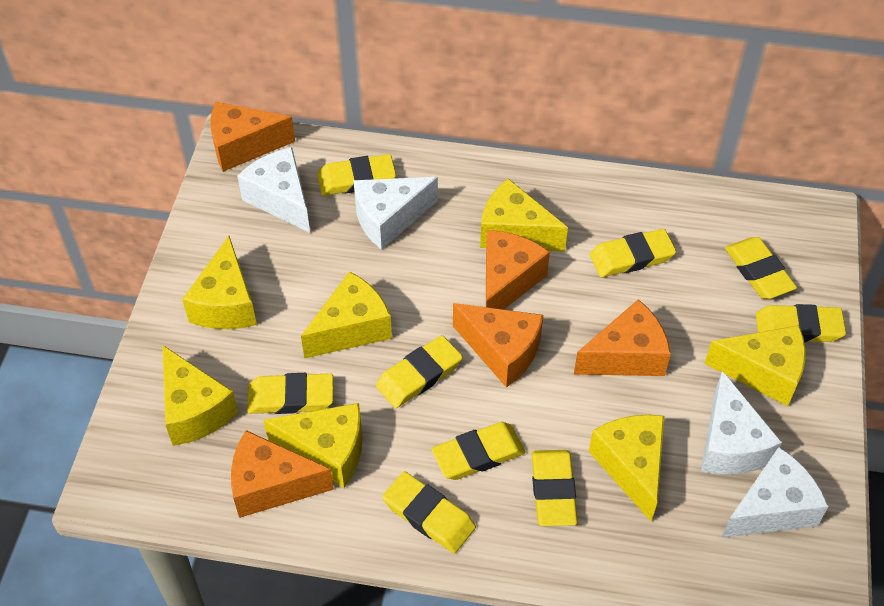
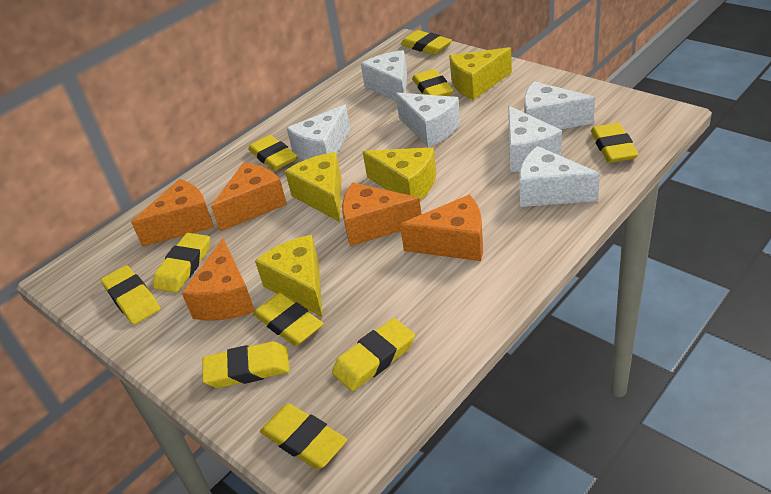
white cheese: [237,147,310,233] [353,177,438,250] [701,371,782,475] [722,447,829,538] = 4 -> [287,104,351,161] [361,50,407,102] [396,93,460,147] [508,106,562,172] [519,146,600,207] [524,81,595,129] = 6
yellow cheese: [162,345,239,446] [182,236,257,329] [263,403,363,488] [301,271,392,358] [480,179,568,251] [589,415,664,522] [704,325,805,406] = 7 -> [255,235,322,317] [285,152,341,222] [362,147,436,200] [449,47,512,100] = 4
yellow eraser: [247,373,333,414] [317,154,396,196] [376,335,463,408] [382,471,476,553] [432,422,526,480] [532,450,577,526] [590,229,676,277] [725,237,797,299] [756,304,846,343] = 9 -> [101,265,160,325] [153,233,210,293] [202,341,290,388] [248,135,297,171] [253,293,324,346] [260,403,347,470] [332,318,415,391] [401,30,452,55] [412,69,453,96] [591,123,638,163] = 10

